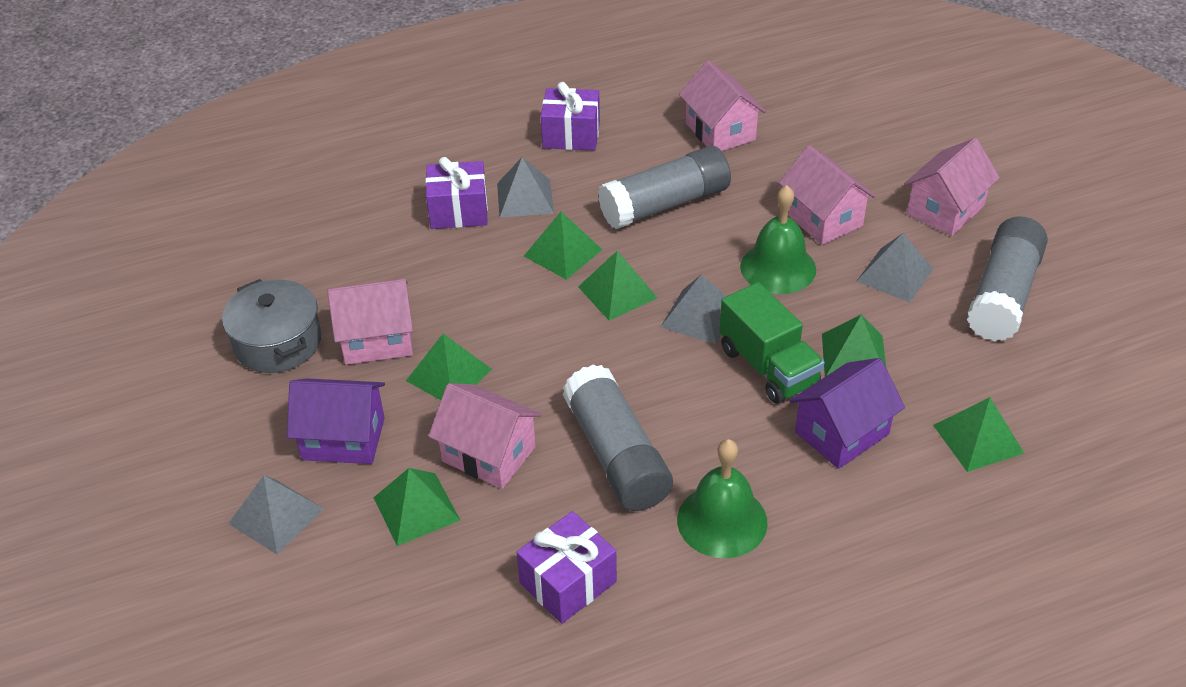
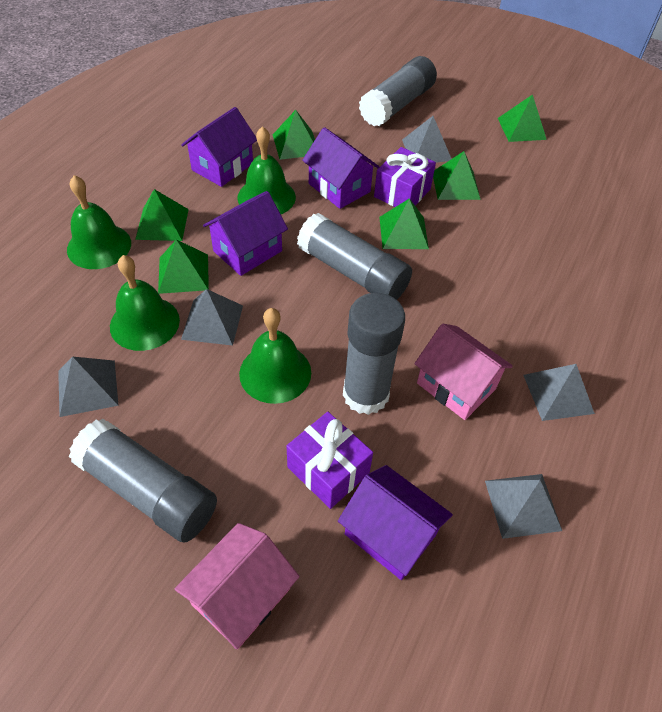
green bell: [677,439,768,558] [740,185,816,294] = 2 -> [67,175,131,269] [110,255,180,351] [238,126,296,214] [239,308,311,404] = 4
green truck: [719,282,825,404] = 1 -> none = 0
grey glue stick: [563,365,673,511] [598,146,731,229] [967,217,1048,341] = 3 -> [69,419,217,543] [297,213,412,300] [343,293,405,415] [359,56,437,127] = 4
grey pot: [222,279,321,373] = 1 -> none = 0
grey pyramid: [228,475,324,554] [497,157,554,218] [661,275,726,344] [856,233,933,302] = 4 -> [58,356,119,417] [181,289,243,346] [402,116,451,163] [485,474,562,539] [523,364,595,421] = 5
pink house: [327,279,413,365] [429,383,542,489] [679,61,766,151] [779,145,876,245] [904,138,1000,236] = 5 -> [175,523,299,649] [414,324,513,420] = 2
purple gift: [425,157,488,229] [516,511,617,624] [541,82,600,150] = 3 -> [286,412,373,509] [374,147,436,207] = 2
purple house: [287,378,385,464] [790,358,905,469] = 2 -> [181,107,257,187] [203,191,288,276] [302,127,379,209] [338,465,453,580] = 4

